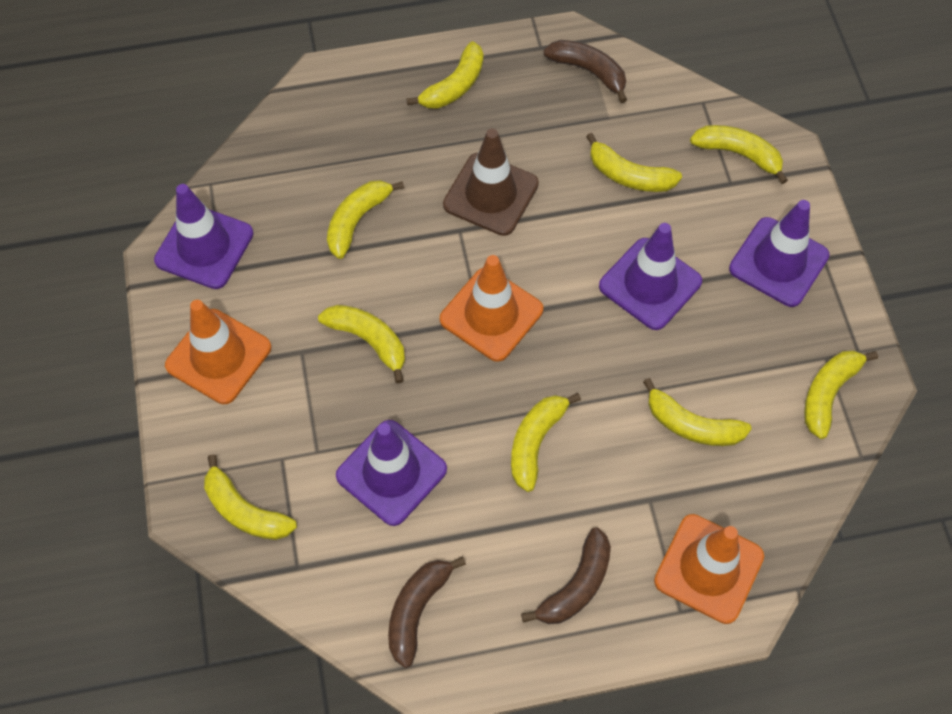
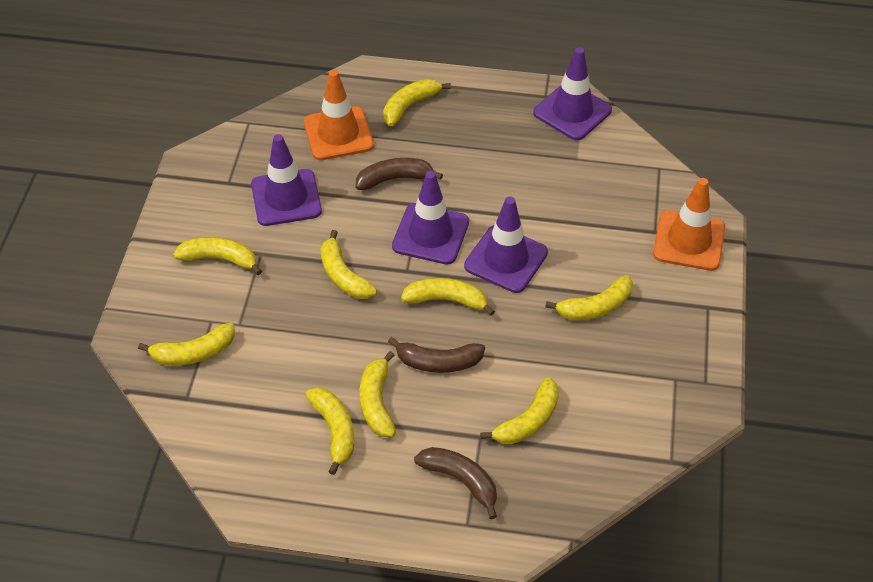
brown traffic cone: [443,129,539,236] = 1 -> none = 0
orange traffic cone: [165,300,271,404] [440,255,543,362] [654,514,764,624] = 3 -> [304,70,374,160] [653,178,725,271] = 2

